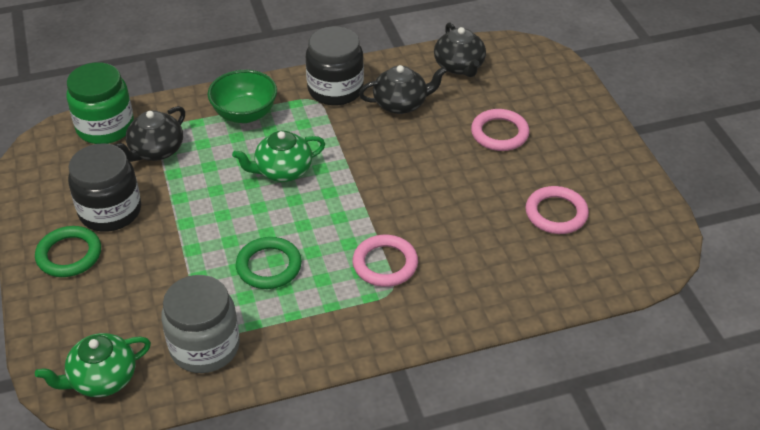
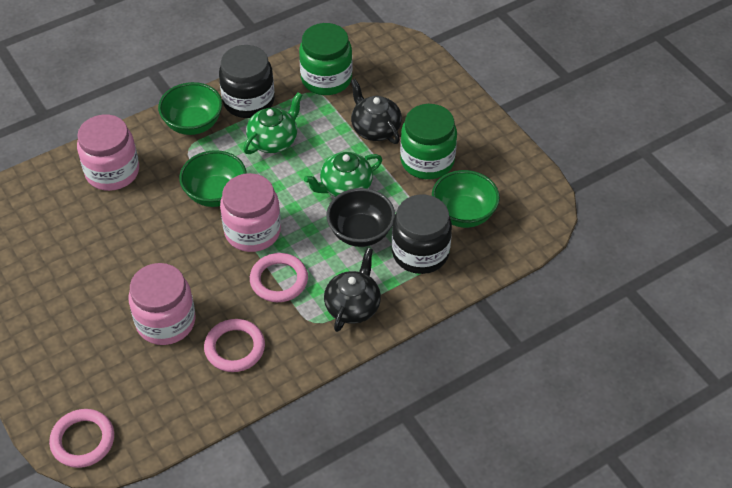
black bowl: none = 0 -> [326,188,395,247] = 1
black teapot: [114,106,185,162] [359,65,447,114] [434,22,486,77] = 3 -> [324,248,381,332] [351,79,402,144] = 2
green bowl: [208,70,277,123] = 1 -> [158,82,222,135] [179,150,247,207] [432,170,500,228] = 3
green jar: [66,62,134,144] = 1 -> [299,23,352,95] [400,104,457,179] = 2
green ring: [35,226,101,277] [236,237,302,289] = 2 -> none = 0
grey jar: [161,275,240,373] = 1 -> none = 0
pink jar: none = 0 -> [77,115,139,191] [128,263,196,345] [220,173,281,252] = 3

